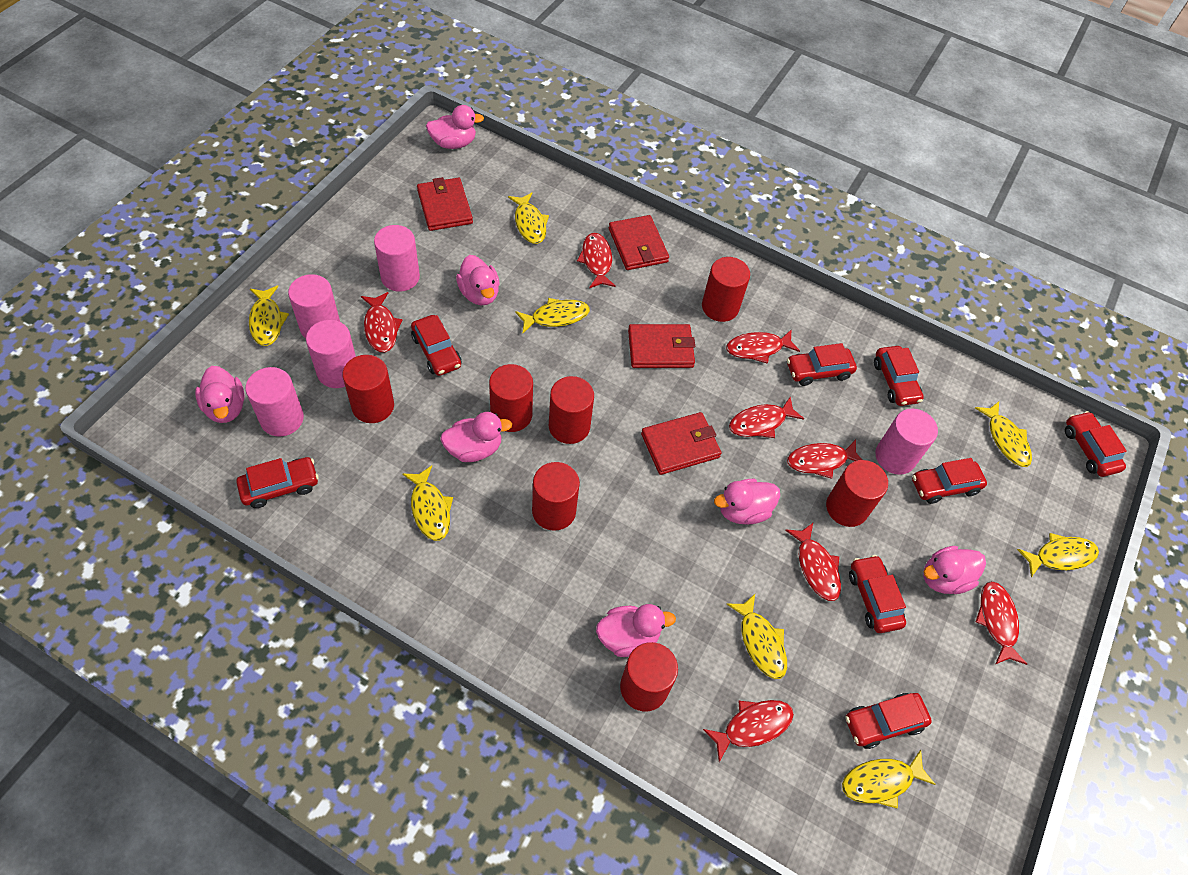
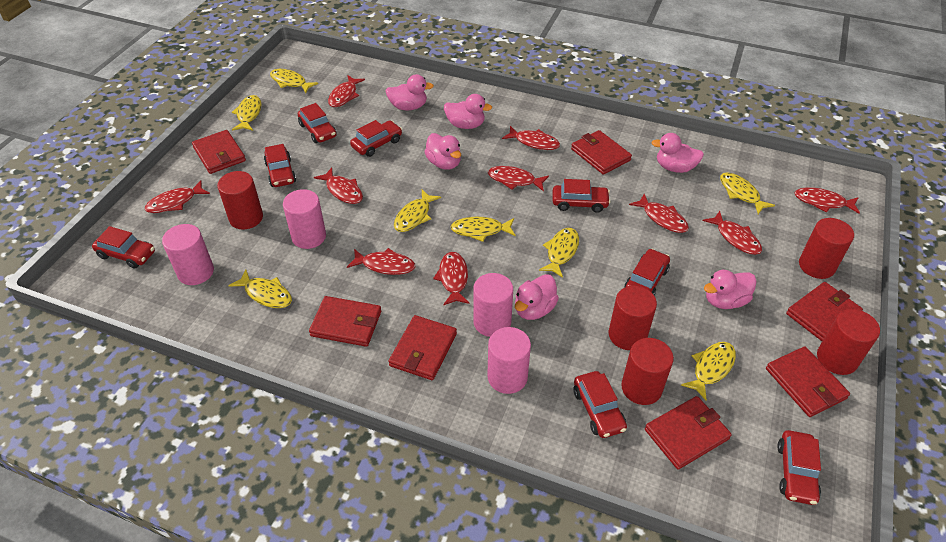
pink cylinder: [245,367,304,437] [288,274,340,338] [306,320,356,388] [374,225,420,292] [875,409,938,475] = 5 -> [162,224,214,285] [283,189,326,249] [473,273,513,337] [487,327,531,394] = 4
pink duck: [195,366,245,423] [426,105,484,149] [440,412,512,462] [456,255,500,305] [596,604,676,657] [714,479,780,524] [923,546,986,594] = 7 -> [386,74,434,111] [424,133,461,170] [444,94,492,129] [515,274,559,320] [651,133,704,173] [704,270,757,309] = 6
red cylinder: [342,355,394,423] [489,364,533,432] [532,462,580,531] [549,376,594,444] [620,642,678,711] [702,257,750,322] [826,460,888,527] = 7 -> [217,171,263,229] [609,286,657,350] [621,338,674,405] [799,218,854,279] [817,309,880,375] = 5
red fish: [361,292,403,352] [577,233,616,288] [703,700,794,762] [726,330,800,364] [729,396,804,438] [785,523,841,601] [787,440,862,479] [976,581,1027,665] = 8 -> [145,180,210,213] [314,168,363,204] [328,75,365,107] [347,248,415,275] [433,252,469,305] [488,166,549,191] [502,126,560,150] [629,194,689,233] [703,211,762,255] [795,187,860,214] = 10
red wallet: [417,177,473,231] [609,215,669,270] [628,324,695,368] [641,412,721,475] = 4 -> [192,130,246,174] [309,296,381,347] [389,315,457,380] [571,130,632,175] [645,396,732,469] [766,346,850,417] [786,282,863,341] = 7

